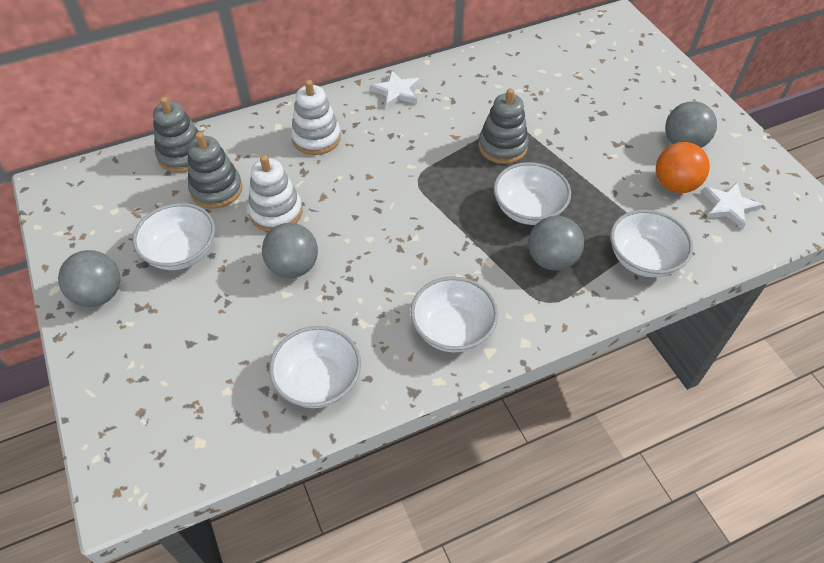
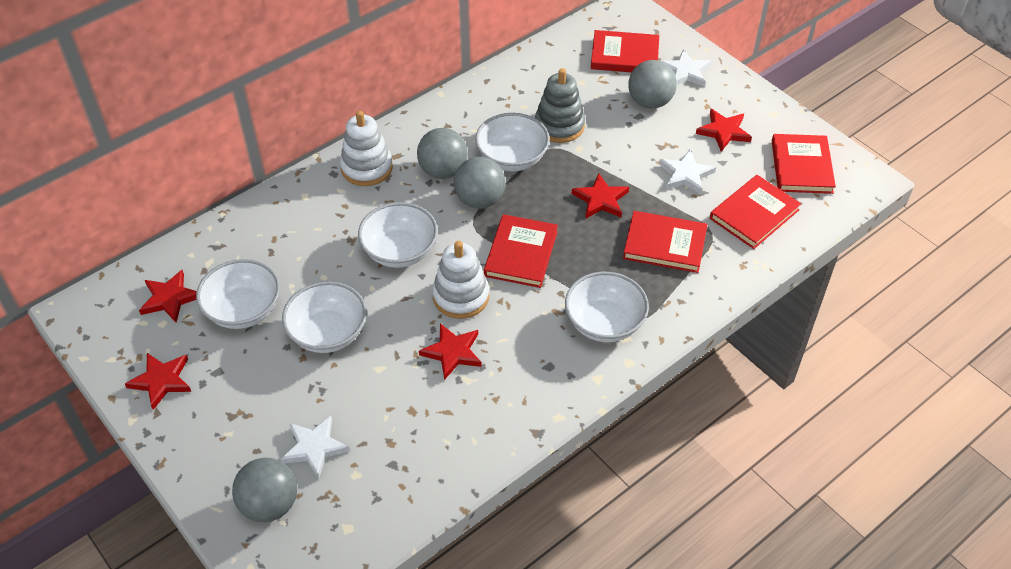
grey stacking toy: [153,97,199,173] [188,132,242,209] [478,88,529,164] = 3 -> [535,68,585,143] = 1
orange ball: [656,142,710,193] = 1 -> none = 0
red book: none = 0 -> [484,214,558,288] [591,30,659,72] [623,211,707,273] [710,175,801,249] [772,134,836,194] = 5
red star: none = 0 -> [125,353,191,410] [139,270,197,323] [419,323,482,380] [572,173,629,219] [696,109,752,151] = 5
white star: [371,70,420,108] [702,182,763,229] = 2 -> [280,416,350,479] [659,150,716,194] [662,49,711,87] = 3

